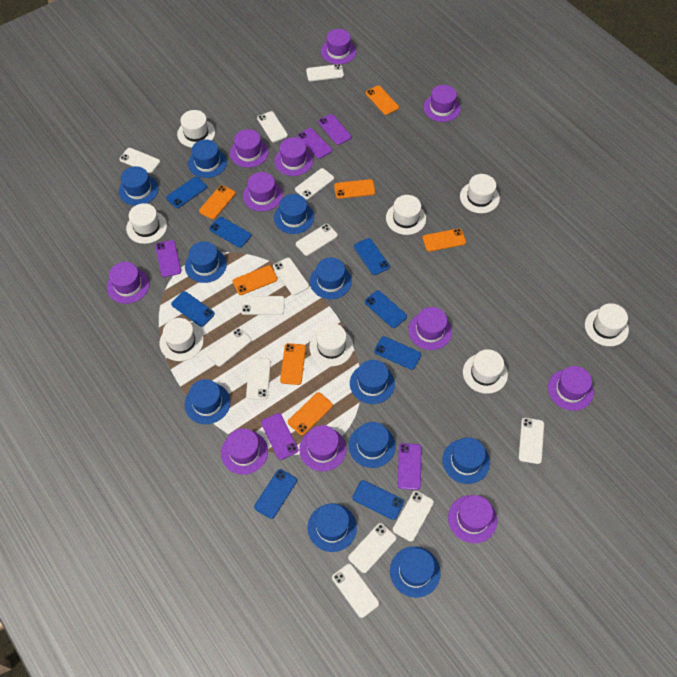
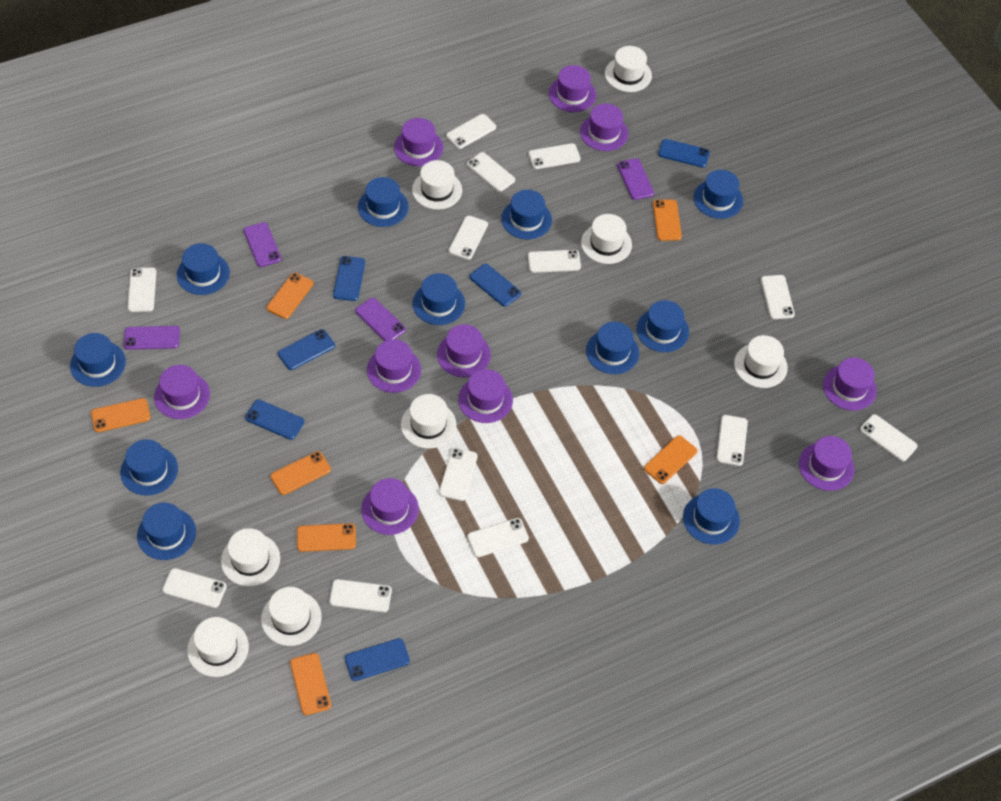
blue phone: [166,177,207,208] [171,291,215,327] [209,217,251,248] [254,469,297,519] [352,480,404,520] [354,238,390,275] [365,291,407,328] [374,336,421,370] = 8 -> [245,400,304,440] [278,329,335,370] [333,256,365,301] [345,638,410,681] [469,264,521,307] [658,139,710,167] = 6
purple hat: [107,262,150,304] [221,428,268,475] [230,129,268,168] [243,172,283,211] [275,138,313,176] [299,425,346,471] [321,29,356,64] [408,307,452,350] [423,85,461,122] [448,495,497,543] [548,366,594,411] = 11 -> [154,365,210,419] [361,478,419,535] [367,339,421,393] [394,118,443,166] [437,324,491,377] [458,369,513,423] [549,65,596,112] [580,103,628,151] [799,436,854,491] [823,357,877,411] = 10
purple phone: [155,240,181,277] [261,413,299,460] [297,128,332,159] [318,114,351,145] [398,443,421,490] = 5 -> [124,326,180,350] [244,222,281,267] [355,298,406,341] [617,158,654,200] = 4

